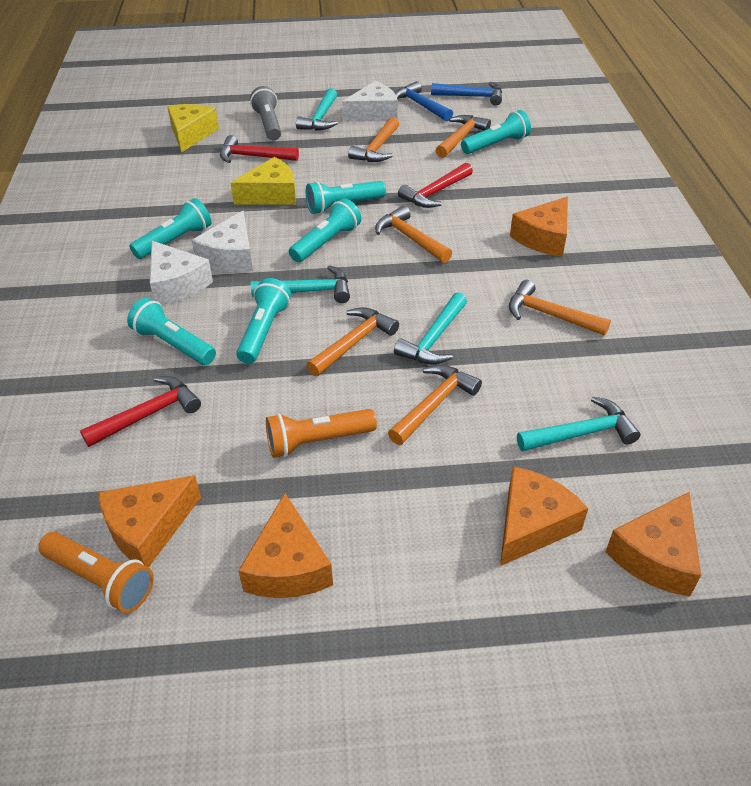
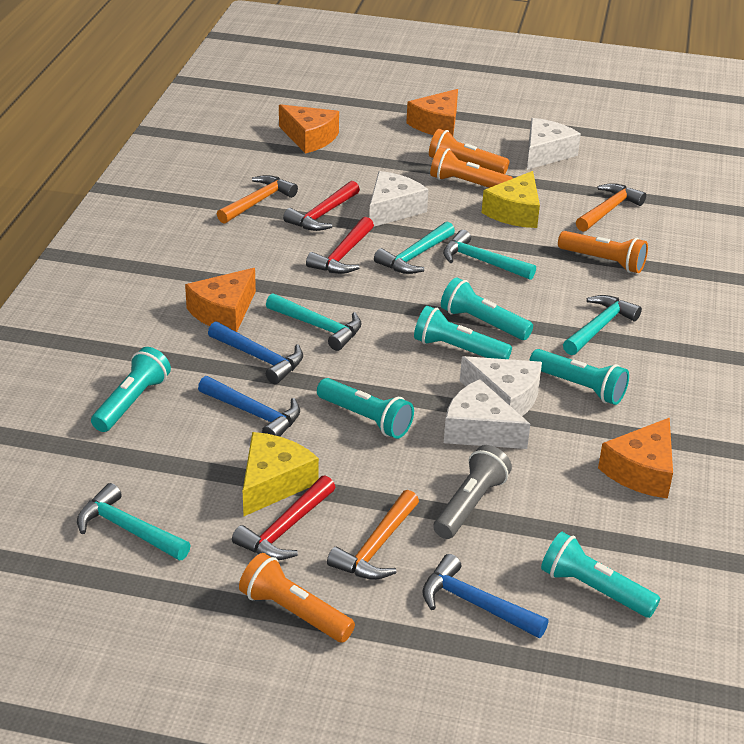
blue hammer: [395,81,453,121] [431,82,502,106] = 2 -> [198,376,300,436] [208,321,303,384] [422,554,549,638] = 3
orange cheese: [98,475,201,568] [238,493,333,598] [500,467,588,566] [510,197,568,257] [606,492,701,597] = 5 -> [185,268,256,332] [279,104,339,154] [406,89,458,136] [598,417,673,499] = 4
orange flashlight: [38,532,154,613] [266,409,377,458] = 2 -> [239,553,355,643] [429,129,510,174] [430,147,513,188] [558,231,648,273] = 4
orange hammer: [306,307,399,376] [348,117,399,162] [375,206,452,263] [388,365,482,445] [436,115,491,158] [509,280,611,336] = 6 -> [217,175,298,223] [327,490,419,580] [576,183,646,232] = 3
turquoise hammer: [251,265,350,303] [296,88,338,131] [394,292,467,364] [517,397,640,451] = 4 -> [77,483,191,560] [266,293,361,351] [374,222,455,274] [443,230,536,280] [563,295,642,355] = 5
white cheese: [150,241,213,305] [192,210,253,272] [342,81,398,122] = 3 -> [369,171,428,227] [444,379,530,449] [460,356,542,416] [527,118,581,170] = 4

